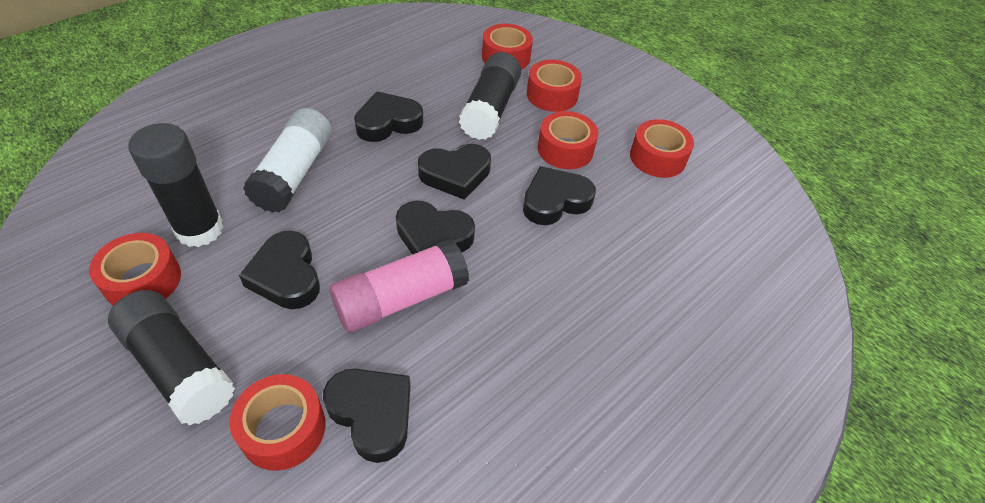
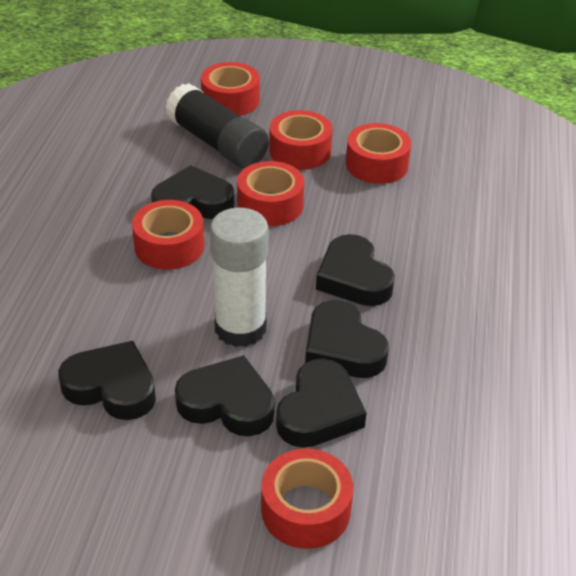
black glue stick: [108,290,235,425] [128,123,224,247] [459,52,521,140] = 3 -> [165,83,269,168] = 1
pink glue stick: [329,239,469,333] = 1 -> none = 0

